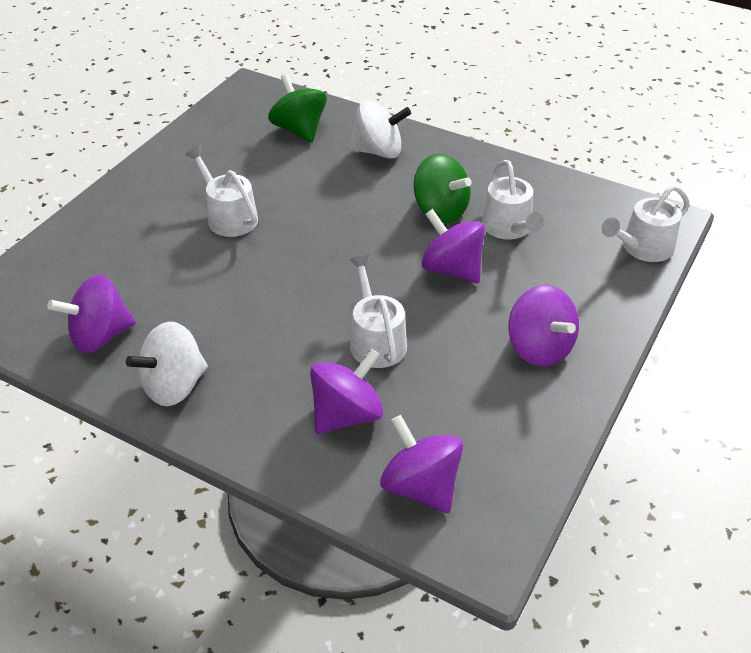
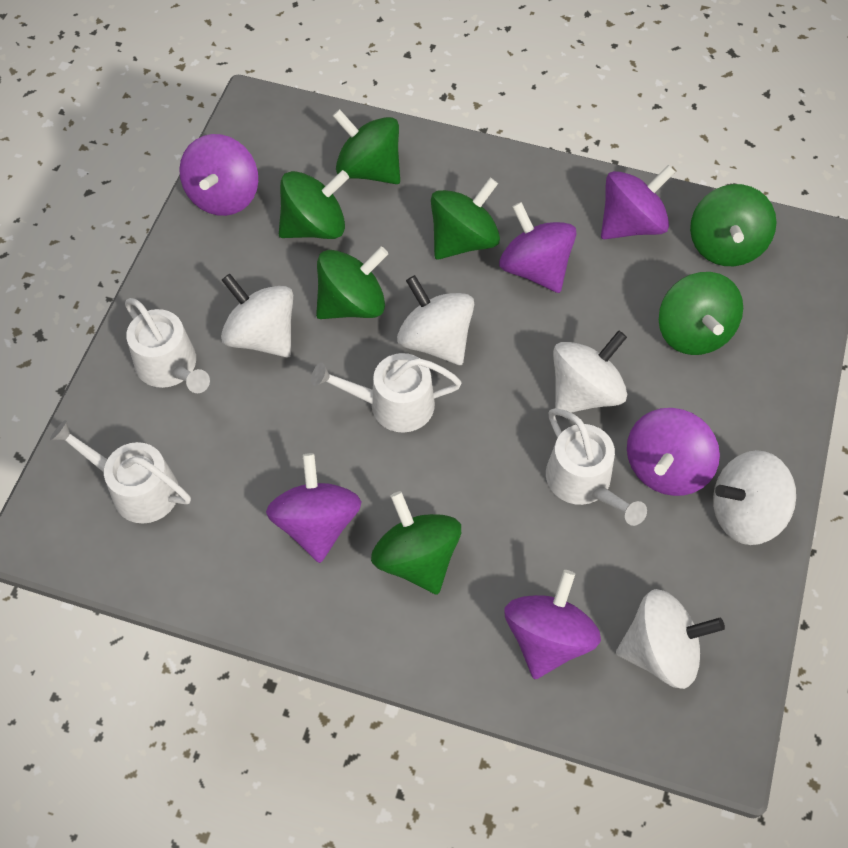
green spinning top: [268,74,327,143] [414,154,472,223] = 2 -> [279,170,349,239] [316,247,388,319] [333,109,400,184] [371,491,461,595] [431,178,500,260] [659,272,743,355] [690,184,776,266] = 7
purple spinning top: [47,274,136,353] [310,348,384,434] [380,415,463,513] [421,209,485,283] [509,285,579,366] = 5 -> [179,134,258,216] [266,453,362,563] [499,202,576,293] [504,570,601,679] [601,165,675,239] [627,408,720,496] = 6
white spinning top: [126,322,208,406] [349,100,411,159] = 2 -> [221,274,293,358] [397,275,474,365] [553,330,627,413] [616,589,725,689] [713,450,796,545] = 5

